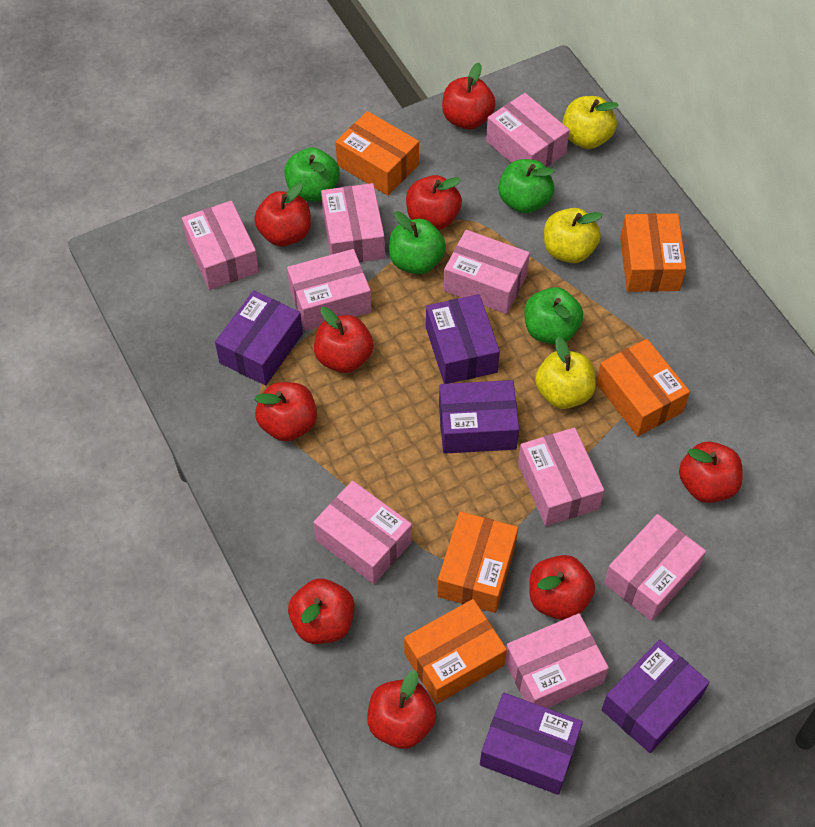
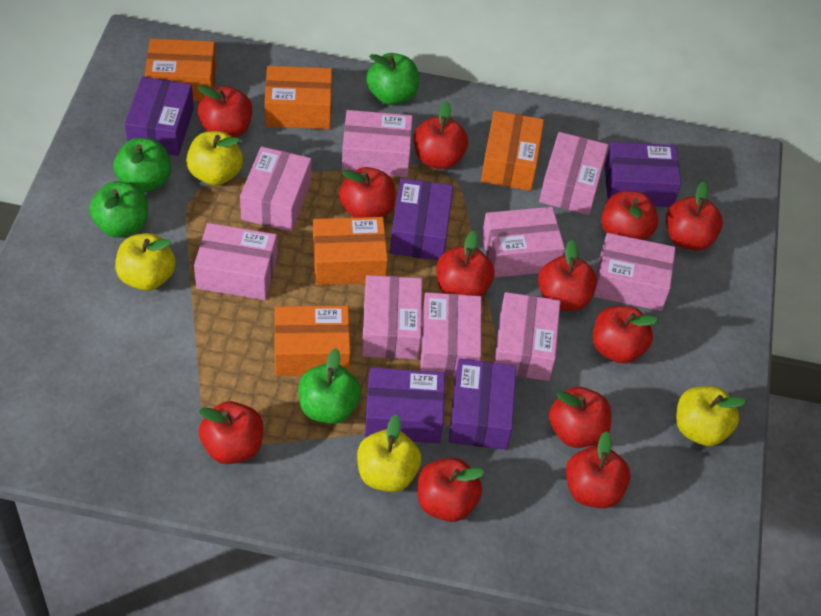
red apple: [254,183,311,246] [254,382,317,441] [288,578,355,644] [314,307,374,373] [367,670,436,749] [406,175,462,230] [442,63,496,129] [529,555,595,620] [679,442,743,503] = 9 -> [198,85,252,138] [199,401,263,464] [339,167,395,218] [414,101,468,169] [418,458,484,522] [436,231,495,297] [538,240,597,311] [549,387,611,448] [566,431,630,508] [593,306,658,364] [601,191,658,240] [666,182,723,251] = 12
yellow apple: [535,336,596,409] [544,208,603,263] [563,96,619,149] = 3 -> [115,233,176,291] [186,131,243,186] [357,414,421,492] [676,386,746,446] = 4

